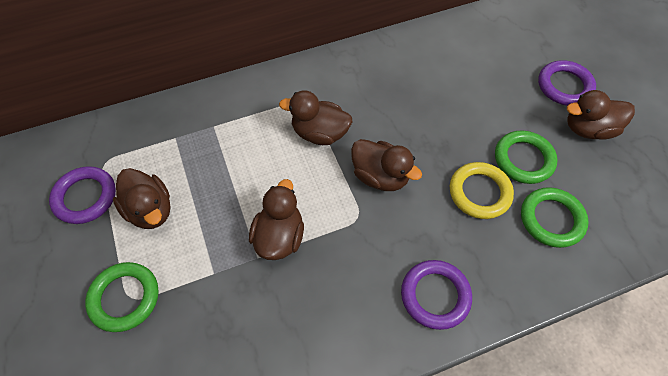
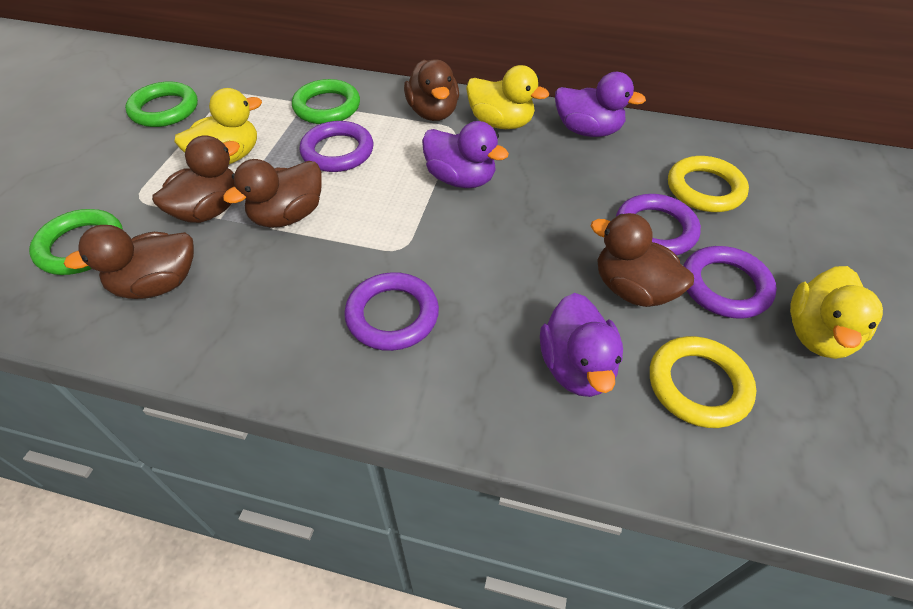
purple duck: none = 0 -> [422,121,509,188] [540,293,623,397] [555,72,646,137] = 3
purple ring: [49,166,116,224] [401,260,472,330] [538,60,596,106] = 3 -> [299,121,373,172] [344,272,439,351] [616,194,701,255] [683,246,777,319] = 4
yellow duck: none = 0 -> [175,88,262,164] [466,65,549,129] [790,266,883,359] = 3
yellow ring: [450,162,514,219] = 1 -> [650,336,756,428] [668,156,749,212] = 2

